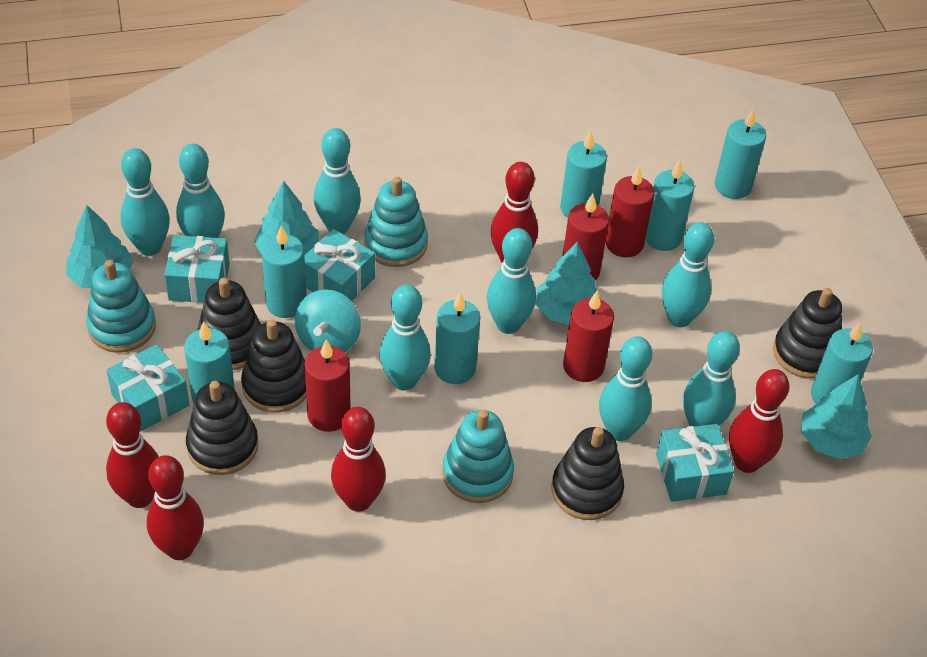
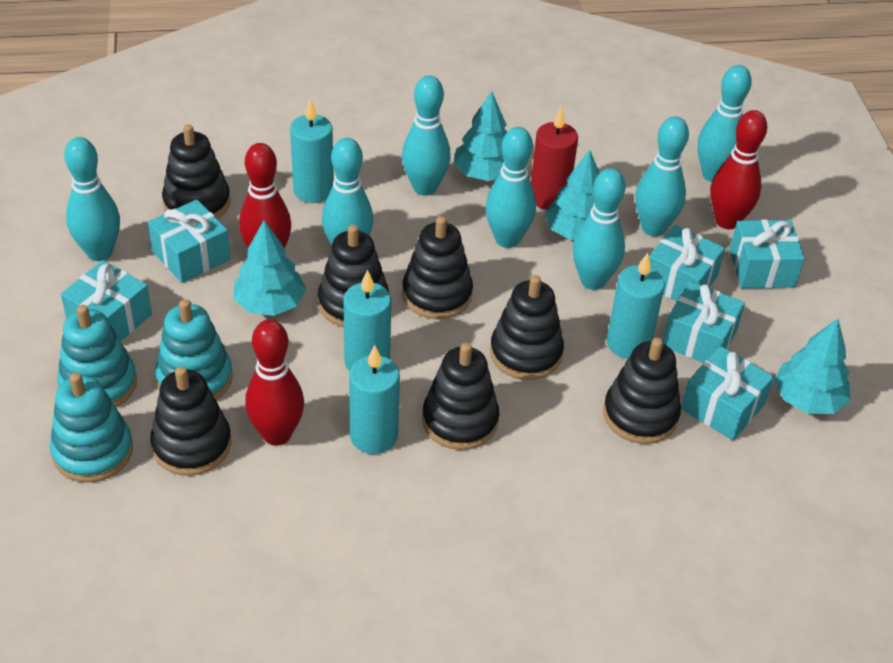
black stacking toy: [186,381,258,475] [197,278,261,370] [241,319,306,413] [552,427,624,520] [773,288,842,379] = 5 -> [150,366,231,476] [162,124,231,219] [318,225,389,327] [402,216,473,319] [422,343,499,450] [490,275,564,380] [603,338,681,444] = 7
red bowling pin: [106,402,159,508] [147,455,204,560] [331,407,386,512] [490,162,538,263] [729,369,789,473] = 5 -> [239,143,291,249] [245,320,304,446] [710,110,767,229] = 3
red candle: [305,339,351,432] [563,194,609,280] [563,291,614,382] [605,166,655,257] = 4 -> [531,107,578,210] = 1
turquoise bowling pin: [121,148,170,256] [176,144,225,238] [314,128,361,234] [379,284,431,391] [487,228,536,334] [599,336,652,441] [662,222,714,327] [683,331,740,427] = 8 -> [64,137,120,261] [322,138,373,245] [402,76,450,196] [485,127,536,248] [573,168,625,290] [635,116,689,236] [697,65,752,182] = 7
turquoise candle: [184,321,235,404] [261,225,306,318] [434,292,480,384] [560,131,607,218] [645,160,694,251] [715,108,766,199] [811,322,873,404] = 7 -> [290,99,334,203] [343,269,391,371] [349,345,400,454] [607,253,665,359] = 4
turquoise gift: [106,344,190,432] [164,235,230,303] [304,229,375,301] [656,424,734,502] = 4 -> [61,260,152,341] [148,199,230,283] [649,225,725,301] [662,281,745,363] [681,346,774,440] [729,220,805,288] = 6
turquoise spinning top: [295,290,361,352] = 1 -> none = 0

